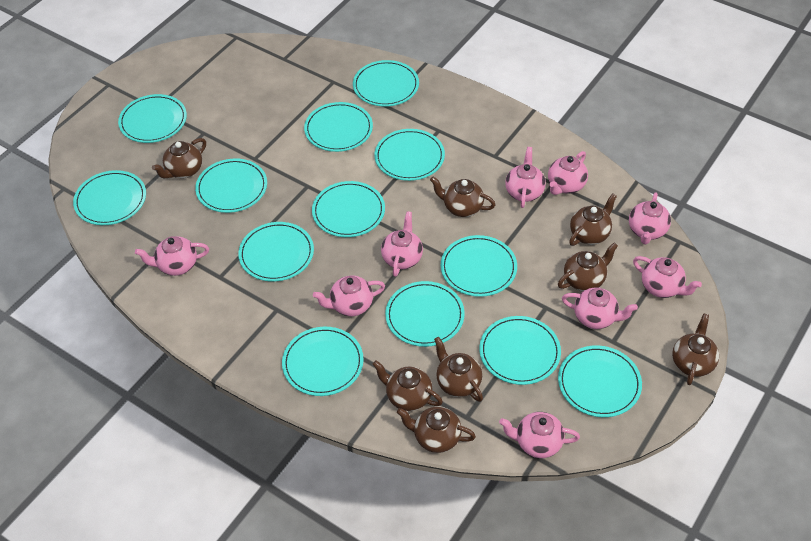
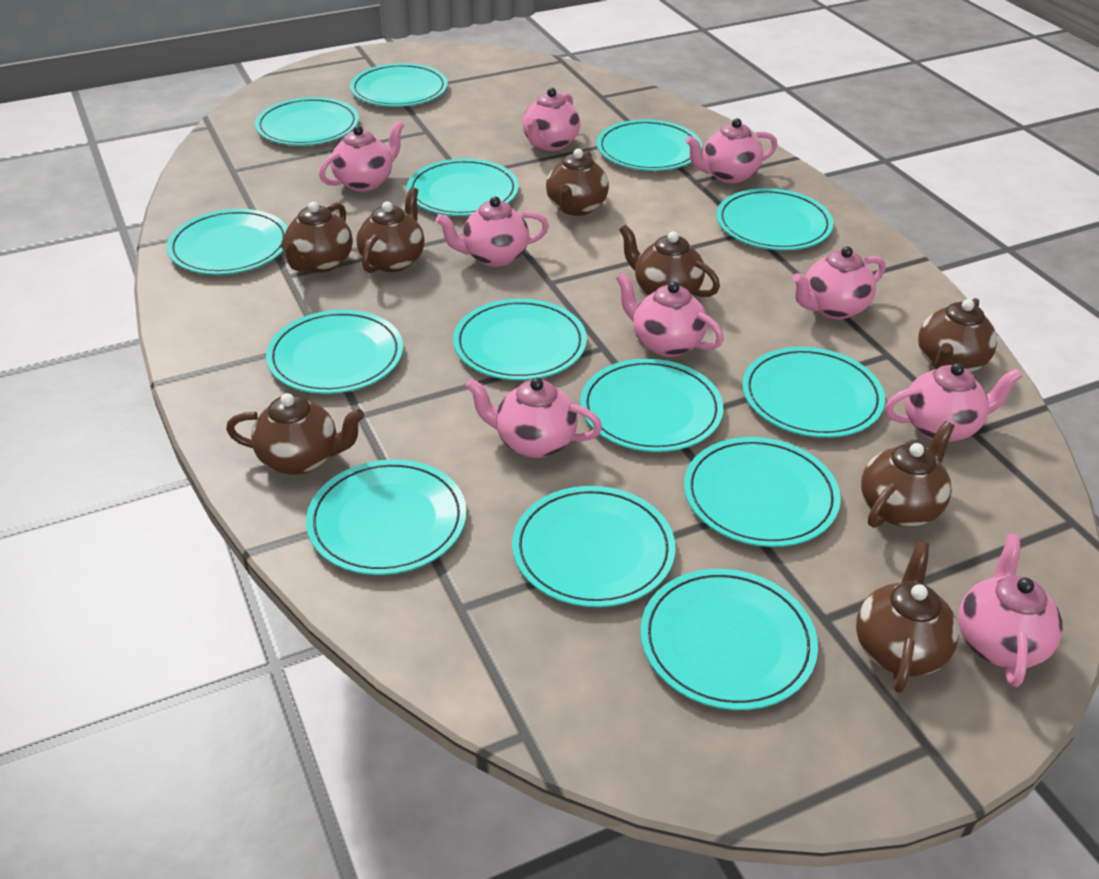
turquoise plate: [73,170,146,225] [118,94,187,143] [195,159,267,213] [238,222,314,282] [282,327,364,396] [304,102,373,152] [312,181,385,237] [353,60,419,107] [375,129,445,181] [385,281,465,347] [441,235,517,297] [479,316,561,385] [558,345,642,417] = 13 -> [167,209,287,275] [255,97,359,146] [266,310,403,394] [306,459,467,575] [350,63,448,107] [407,158,519,216] [453,299,587,380] [512,486,676,607] [580,359,724,452] [597,119,702,171] [640,569,818,710] [684,437,841,547] [716,188,834,250] [742,347,885,438] = 14

